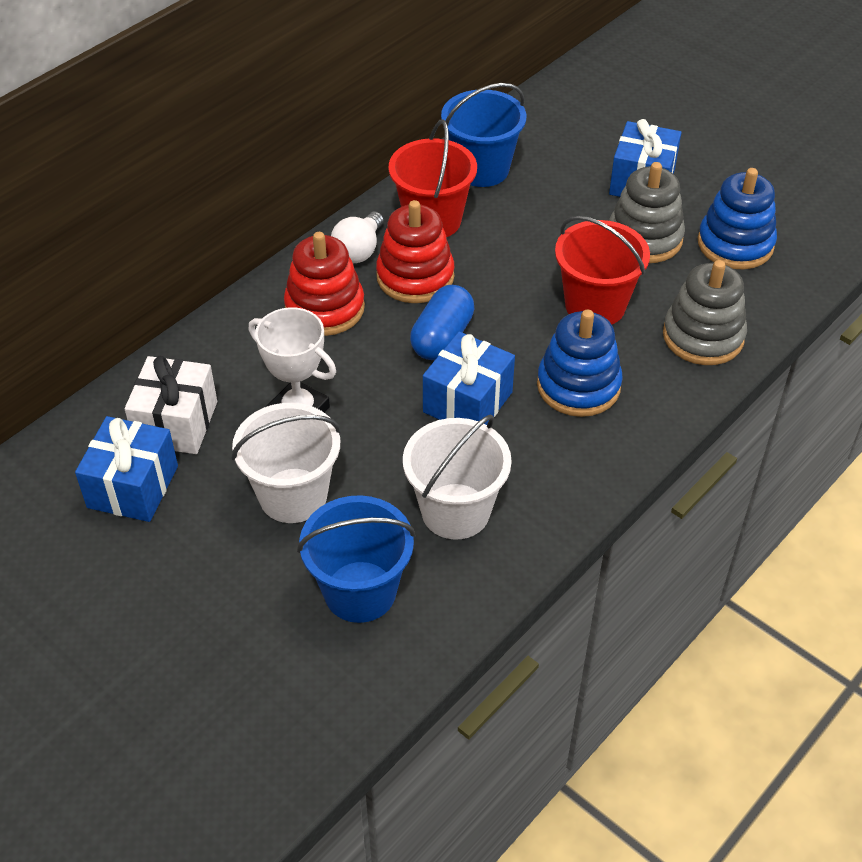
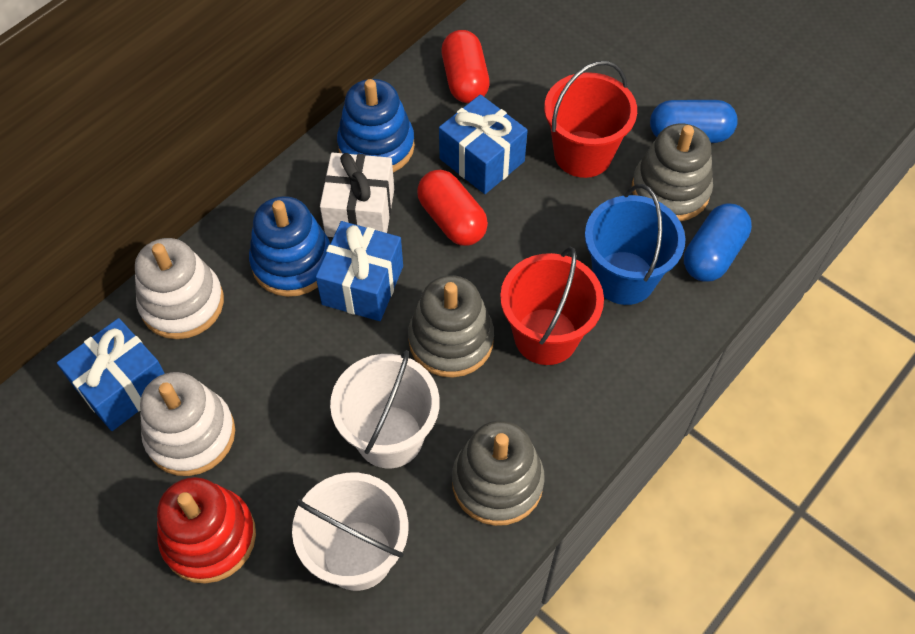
blue bucket: [297,495,416,623] [441,83,526,187] = 2 -> [585,184,685,305] = 1
blue capsule: [410,285,474,360] = 1 -> [650,100,738,143] [684,203,752,282] = 2
grey stacking toy: [609,162,685,263] [663,260,747,365] = 2 -> [408,275,494,378] [452,421,545,526] [632,123,713,221] = 3
red capsule: none = 0 -> [417,170,488,246] [442,30,490,103] = 2
red stacking toy: [284,232,365,336] [376,200,454,303] = 2 -> [157,477,256,584] = 1
white light bulb: [331,211,384,263] = 1 -> none = 0
white stacking toy: none = 0 -> [135,238,224,339] [140,372,235,476] = 2
white trophy: [249,307,336,413] = 1 -> none = 0

